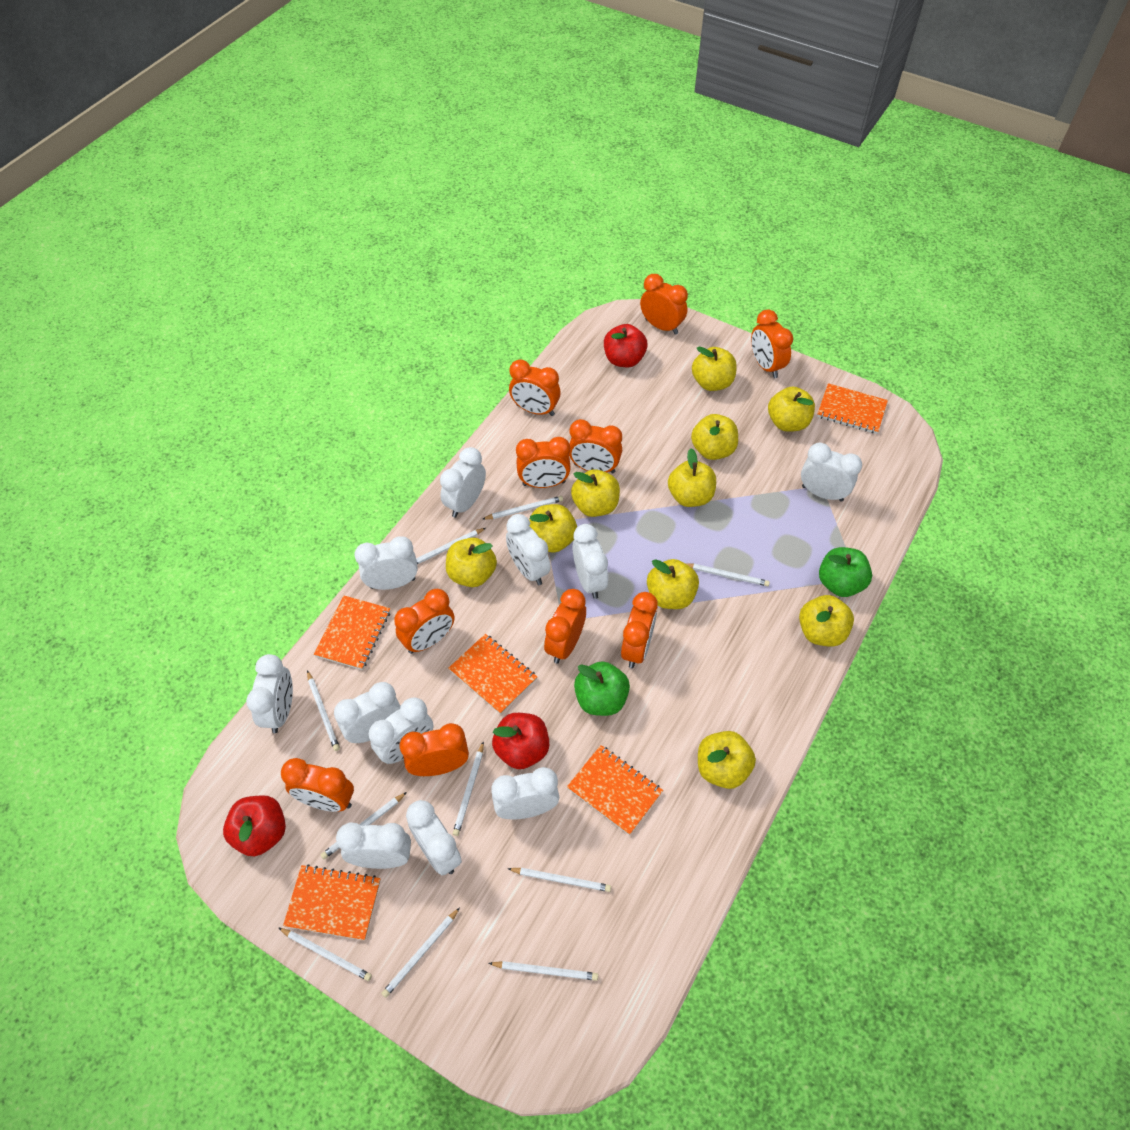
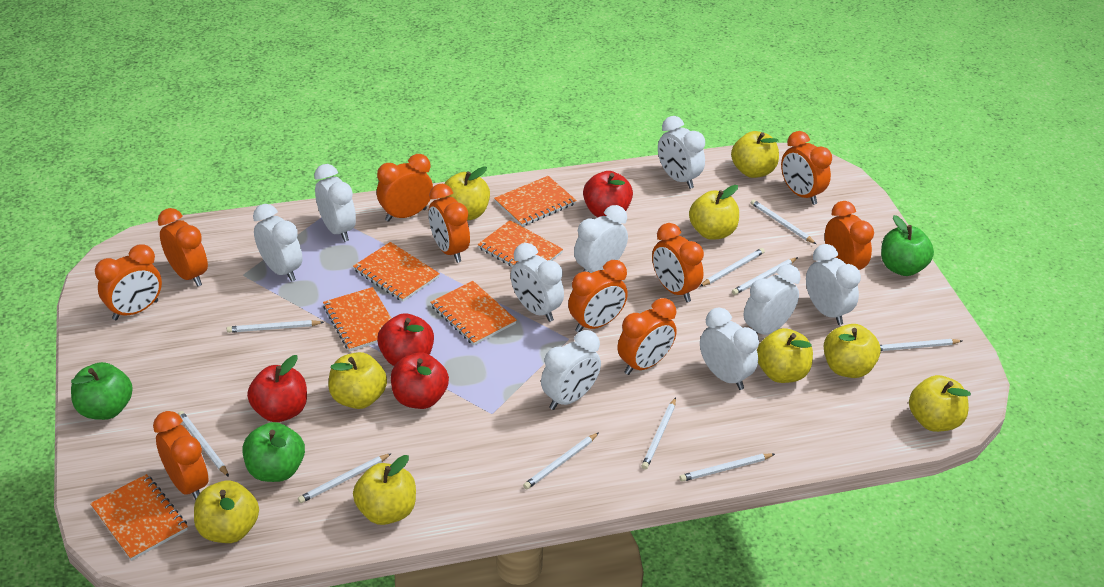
green apple: [574,661,630,716] [819,547,872,597] = 2 -> [71,362,133,420] [243,422,305,482] [881,215,934,276] = 3
orange notebook: [283,864,381,940] [314,595,390,670] [449,634,537,714] [567,745,663,835] [817,383,888,434] = 5 -> [90,474,188,561] [323,287,392,351] [353,242,440,302] [430,281,517,345] [478,220,563,267] [494,176,576,227] = 6
red apple: [223,795,286,856] [492,713,549,769] [604,324,648,367] = 3 -> [247,355,307,422] [377,313,434,366] [391,353,449,409] [583,171,633,217] = 4
white clock: [246,654,293,733] [334,682,401,743] [336,822,411,869] [355,536,418,590] [369,697,433,764] [406,800,462,875] [440,447,486,518] [491,767,559,819] [506,514,551,585] [573,524,608,599] [801,443,862,502] = 11 -> [253,204,302,282] [314,164,356,242] [511,243,564,322] [541,330,601,410] [574,205,628,273] [658,116,705,189] [700,308,759,390] [743,264,800,335] [806,244,861,325] = 9
yellow apple: [446,538,497,587] [529,504,577,553] [571,469,620,517] [647,559,699,609] [668,448,716,507] [691,414,738,460] [692,347,737,391] [698,731,756,789] [768,386,815,431] [799,595,854,647] = 10 -> [194,481,259,543] [328,352,387,409] [353,455,416,525] [442,166,490,220] [689,185,739,240] [731,131,779,178] [757,328,813,383] [824,324,881,378] [909,375,971,432] = 9

